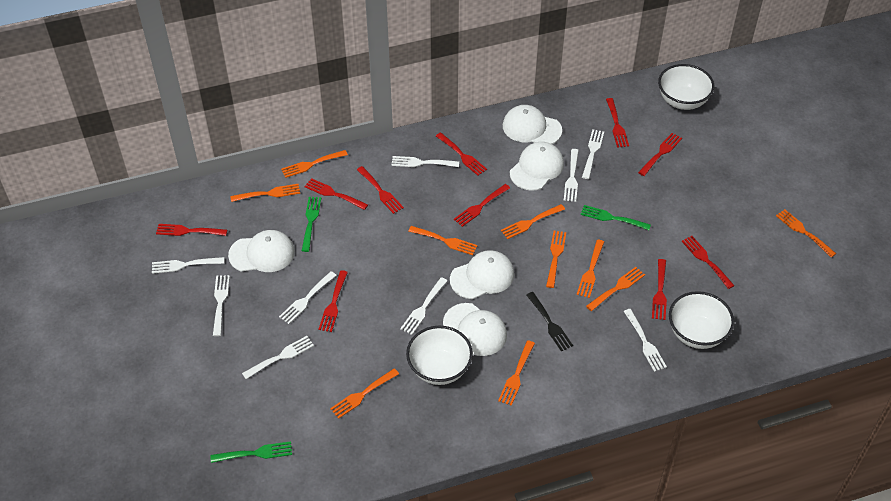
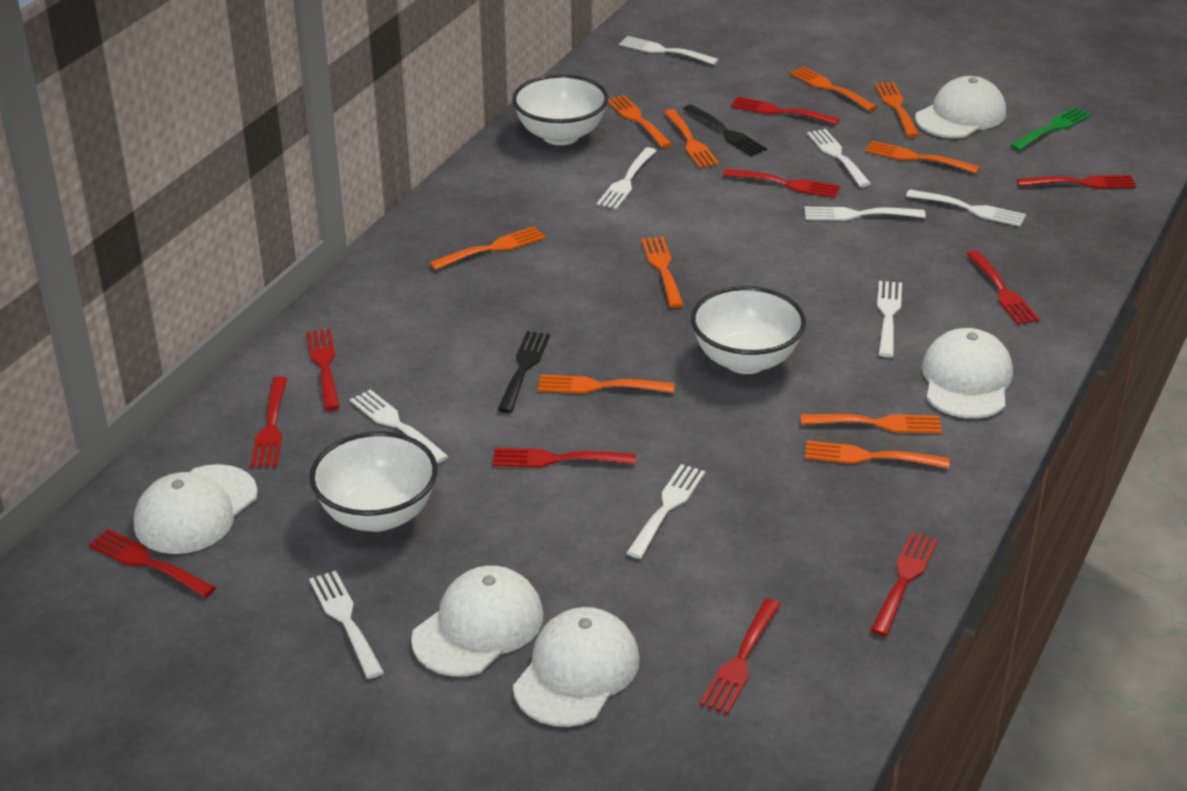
black fork: [527,292,573,351] = 1 -> [497,331,550,413] [683,104,767,156] = 2
green fork: [210,441,292,463] [302,197,321,252] [581,205,651,230] = 3 -> [1010,107,1091,151] = 1

